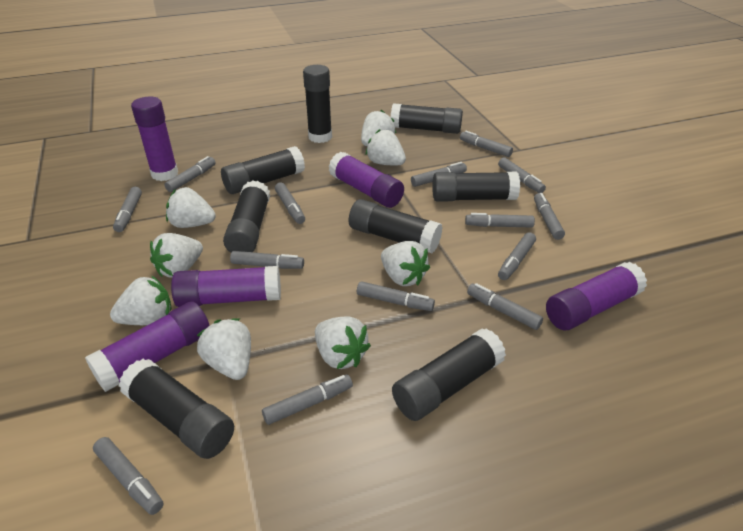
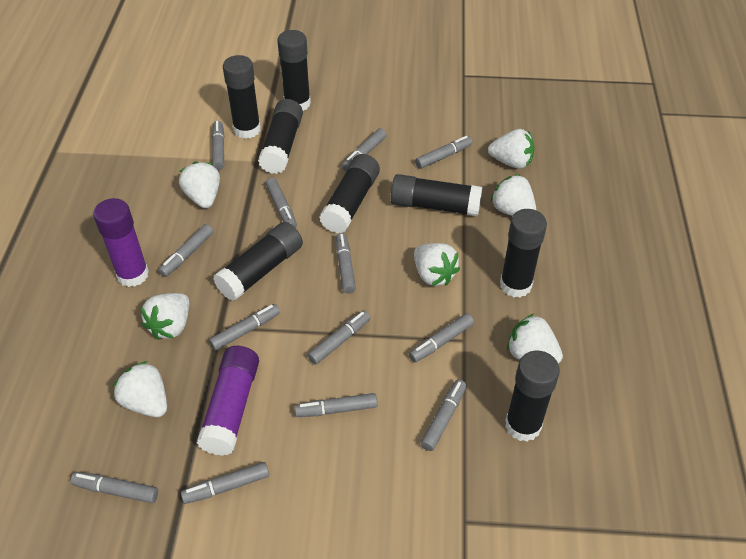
grey marker: [93,437,164,515] [113,187,142,232] [164,156,216,192] [230,251,304,269] [262,374,353,425] [275,182,305,224] [357,281,435,311] [411,162,467,187] [460,131,513,157] [465,213,535,228] [467,283,543,330] [498,157,546,193] [498,232,536,280] [534,193,565,240] = 14 -> [71,472,158,503] [158,224,213,277] [181,462,269,504] [209,304,280,351] [212,121,224,170] [266,178,297,228] [294,393,377,417] [307,310,371,365] [336,233,356,294] [341,128,387,171] [409,313,474,362] [415,136,472,169] [420,380,466,451] = 13
purple glue stick: [85,301,210,392] [131,96,178,181] [171,266,281,307] [329,152,404,208] [546,262,647,330] = 5 -> [93,198,149,287] [197,346,259,456] = 2
white strawberry: [110,276,171,325] [150,233,203,278] [166,187,216,228] [197,318,251,380] [315,316,371,369] [361,110,396,146] [366,129,406,166] [381,241,430,286] = 8 -> [113,361,167,417] [140,293,189,340] [179,162,220,208] [414,243,460,286] [488,129,535,169] [491,174,537,216] [507,314,563,363] = 7

